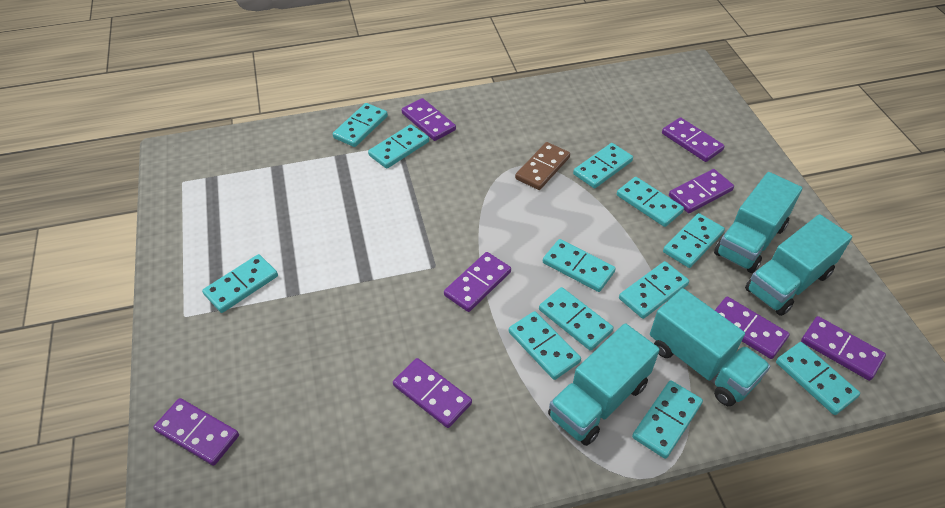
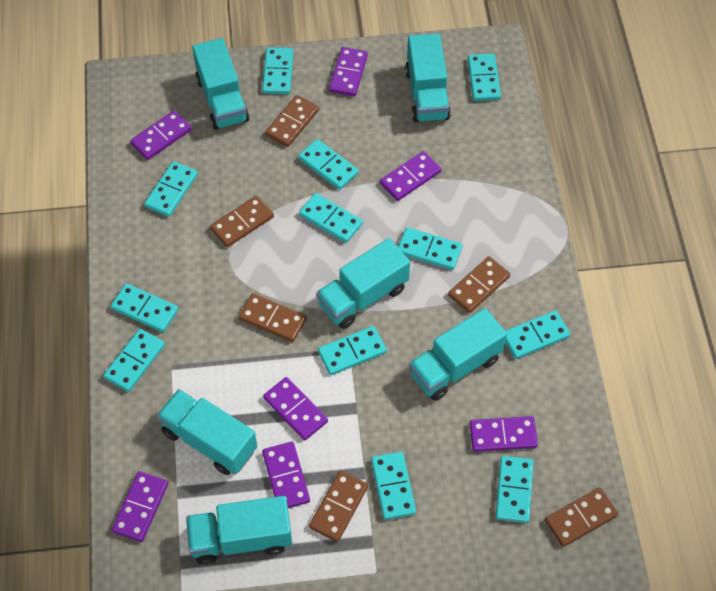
brown domino: [515,142,570,190] = 1 -> [210,196,274,247] [239,293,307,342] [265,95,319,147] [309,471,368,542] [448,256,510,313] [545,487,618,547] = 6
purple domino: [153,398,239,466] [393,358,472,428] [402,98,456,141] [444,252,511,312] [662,117,725,162] [669,169,734,213] [715,296,789,359] [801,316,886,381] = 8 -> [111,471,168,542] [130,111,192,160] [262,442,310,508] [263,377,328,440] [329,47,368,96] [380,151,441,201] [469,416,538,452] = 7
turquoise truck: [548,323,660,446] [650,288,771,406] [714,172,802,273] [745,214,852,316] = 4 -> [157,389,257,475] [186,496,292,565] [192,38,249,130] [316,238,410,329] [405,33,451,122] [409,308,507,401] = 6

